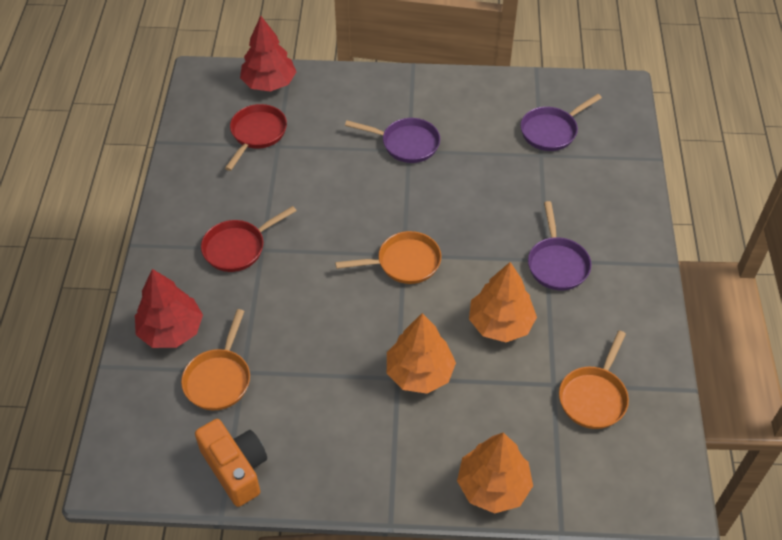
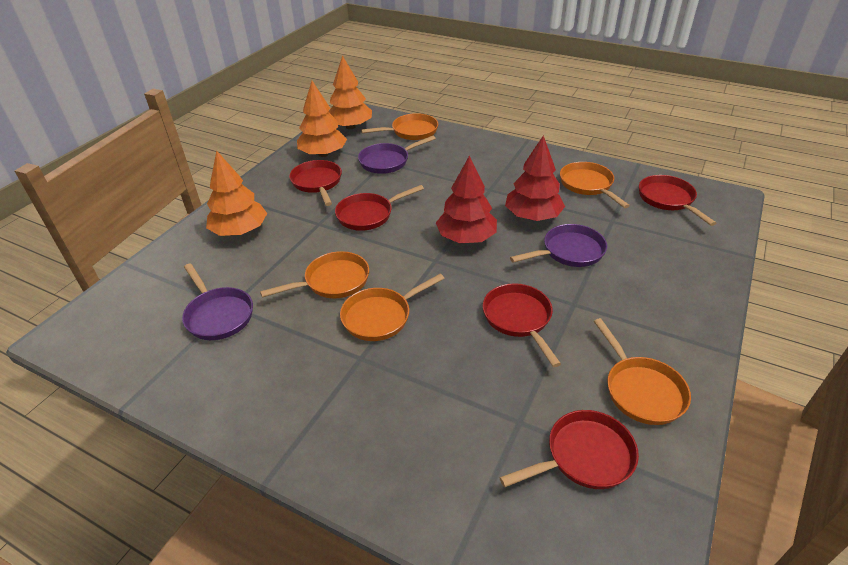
orange camera: [195,419,267,507] = 1 -> none = 0
orange pan: [181,309,250,410] [335,231,441,284] [559,330,629,429] = 3 -> [260,251,369,298] [340,274,445,341] [361,113,438,140] [560,162,630,208] [594,318,691,425] = 5
red pan: [201,206,297,272] [225,104,287,171] = 2 -> [289,160,342,206] [335,185,424,231] [483,283,561,367] [500,410,639,489] [639,175,716,226] = 5

